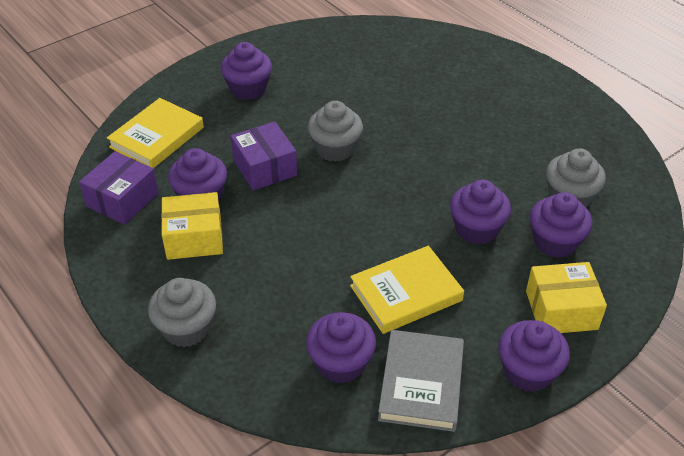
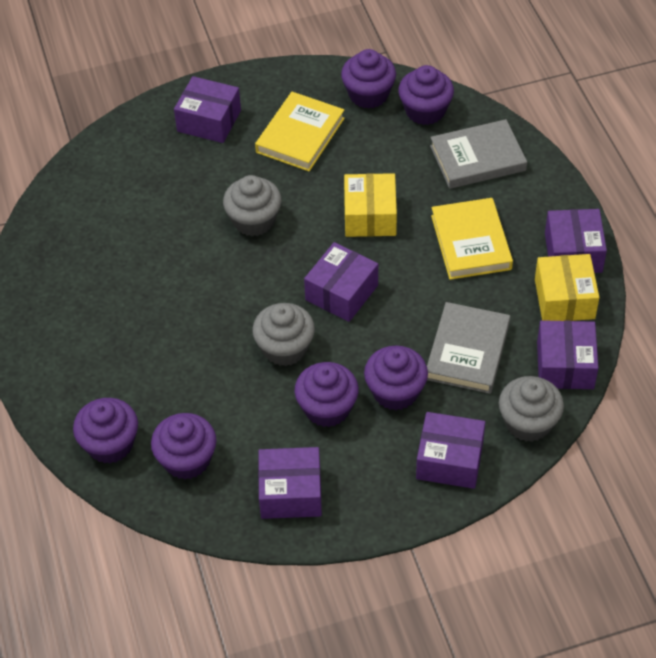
grey book: [378,330,464,432] = 1 -> [427,302,510,394] [430,119,527,189] = 2
purple box: [79,151,159,225] [230,121,297,191] = 2 -> [174,76,241,143] [258,447,322,519] [304,242,378,322] [416,412,485,489] [537,320,599,389] [545,209,607,273] = 6

